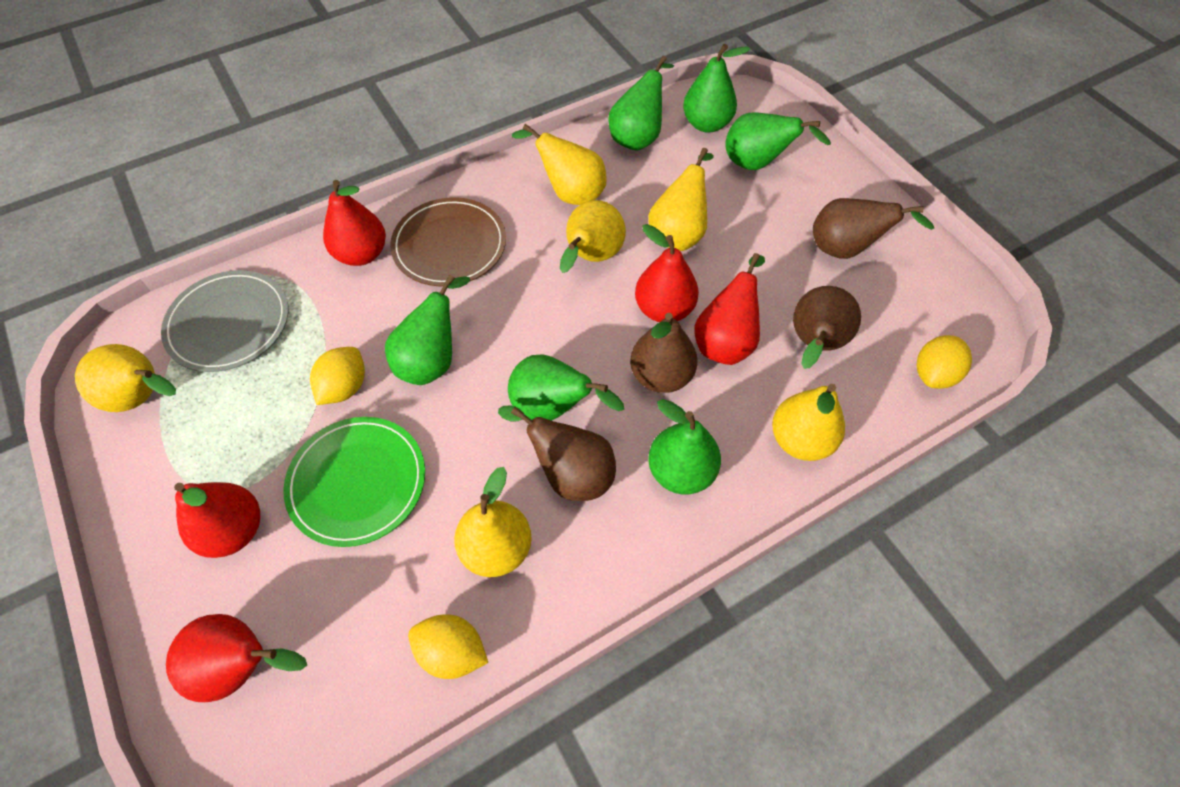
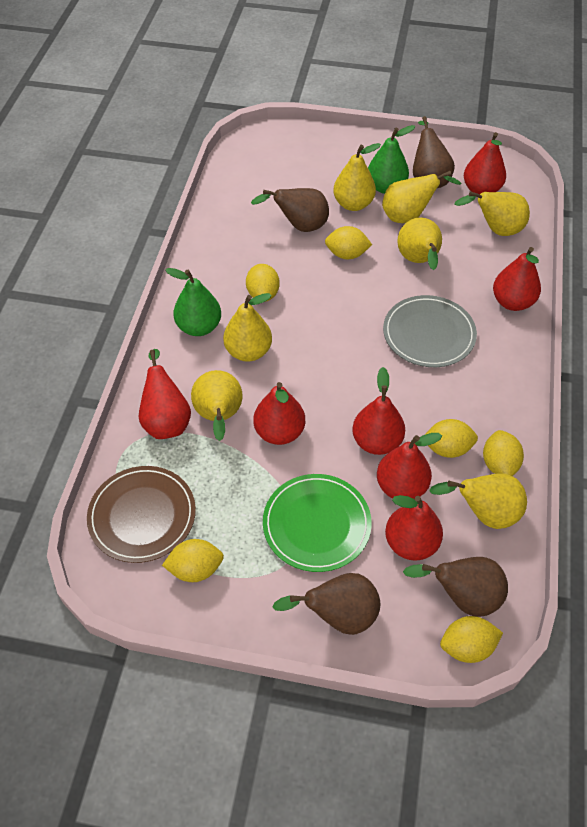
green pear: [385,274,470,385] [508,354,624,421] [608,56,674,151] [648,399,721,495] [683,44,750,133] [725,112,831,170] = 6 -> [165,268,221,336] [368,125,415,194] = 2
red pear: [166,614,307,702] [174,482,260,558] [323,180,386,266] [635,224,699,322] [694,253,765,365] = 5 -> [139,349,191,439] [253,382,305,445] [352,367,405,455] [377,433,442,499] [385,495,443,561] [464,132,506,195] [493,247,541,311] = 7
yellow lemon: [310,347,365,405] [408,614,488,679] [916,335,972,389] = 3 -> [162,539,224,582] [246,264,280,302] [325,226,372,259] [425,419,478,458] [440,616,503,663] [483,430,524,476] = 6
yellow pear: [75,344,176,412] [454,467,532,577] [512,124,607,205] [560,200,626,273] [648,148,714,251] [772,384,845,461] = 6 -> [191,370,242,441] [223,293,272,362] [333,143,381,211] [382,171,461,223] [397,217,442,270] [429,473,527,529] [455,191,530,236] = 7

